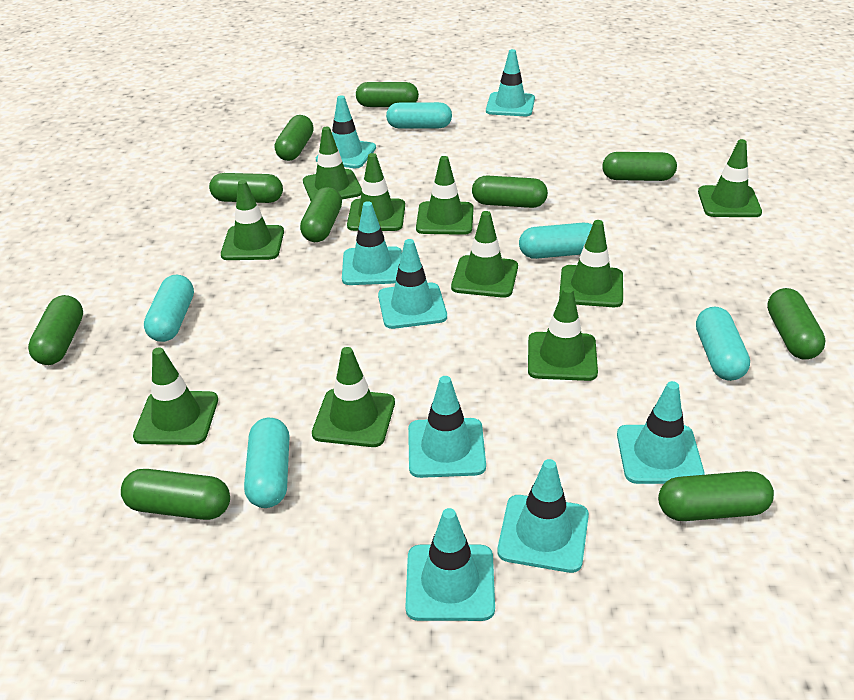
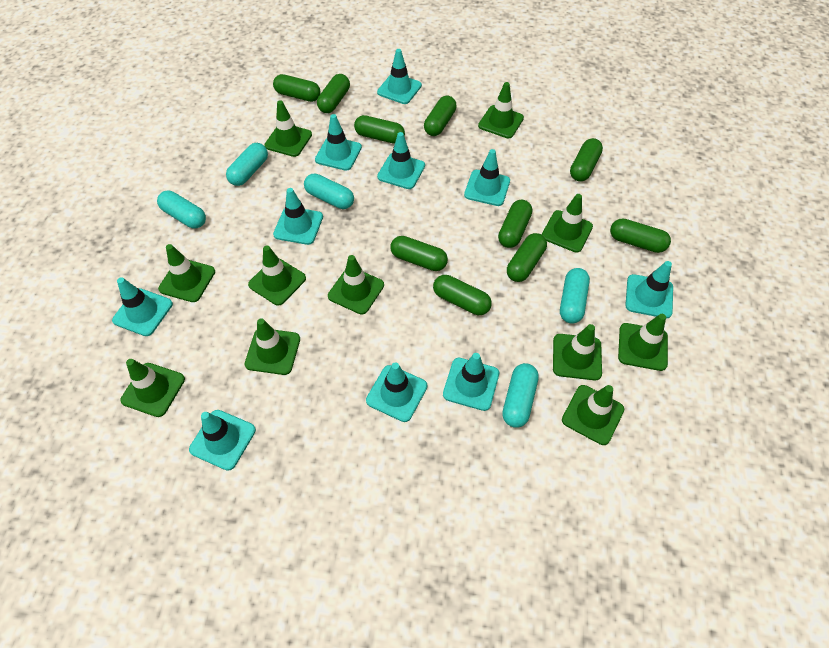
green traffic cone: [133,347,218,445] [221,180,284,260] [303,127,362,201] [312,347,395,447] [347,153,405,231] [416,156,474,235] [451,211,518,298] [528,287,598,381] [559,220,623,307] [698,139,762,217] = 10 -> [120,359,185,417] [158,244,215,302] [244,318,300,375] [248,245,306,305] [264,100,312,157] [328,255,384,315] [478,82,524,138] [542,194,593,253] [553,324,602,380] [562,385,624,445] [618,314,668,371] = 11
turquoise traffic cone: [316,95,376,168] [342,201,402,285] [378,239,447,329] [405,508,495,621] [408,376,486,478] [486,49,535,116] [497,459,589,573] [617,381,705,484] = 8 -> [112,277,173,336] [189,410,256,471] [273,188,323,245] [315,114,362,171] [366,362,427,422] [377,49,422,104] [377,132,425,189] [443,353,499,411] [464,149,510,206] [625,261,673,318] = 10

